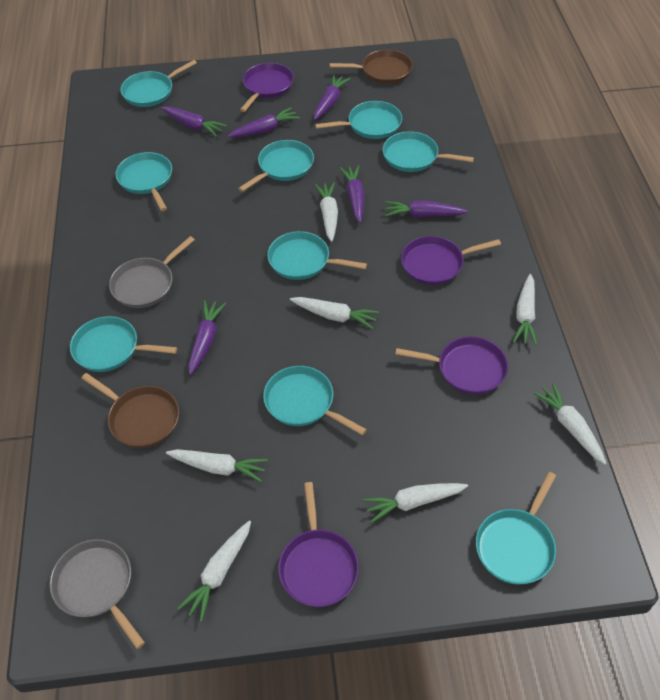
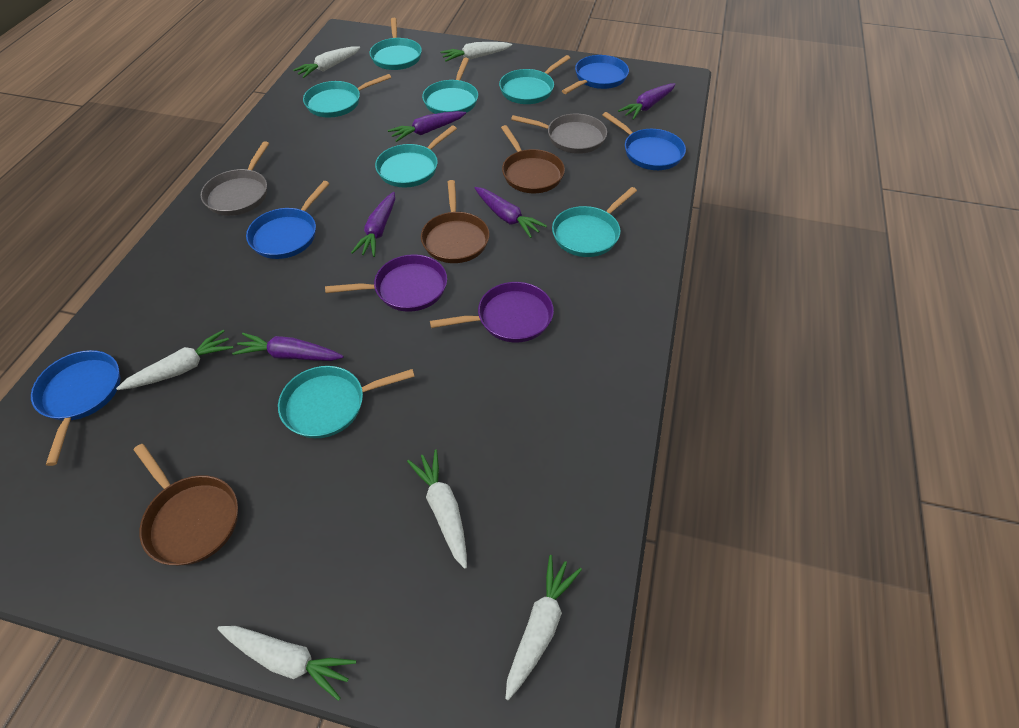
blue pan: none = 0 -> [31,350,120,466] [246,181,330,259] [562,55,629,94] [602,112,686,170] = 4
brown pan: [81,373,179,448] [329,50,413,84] = 2 -> [134,444,238,565] [421,180,489,263] [501,125,565,193] = 3
purple carrot: [161,106,227,136] [188,300,226,375] [228,107,300,137] [314,74,350,120] [339,165,364,223] [385,201,468,217] = 6 -> [232,333,344,361] [351,192,395,257] [388,111,466,142] [475,187,547,238] [618,83,676,120] = 5
purple pan: [240,63,294,112] [278,482,359,607] [395,336,508,395] [401,236,501,285] = 4 -> [325,254,447,312] [430,282,554,342] = 2
turquoise pan: [70,316,177,372] [116,152,172,211] [120,60,197,107] [238,140,314,192] [263,366,367,436] [267,231,367,280] [315,101,402,139] [383,131,474,172] [476,472,556,585] = 9 -> [278,366,415,438] [303,74,391,118] [370,18,422,70] [375,125,457,188] [422,57,478,114] [499,55,570,104] [552,187,637,257] = 7
white carrot: [166,449,268,482] [177,521,251,622] [290,297,379,329] [314,182,338,242] [363,483,468,523] [513,274,537,345] [533,383,607,464] = 7 -> [116,330,233,390] [217,626,356,701] [293,46,360,78] [407,449,467,569] [441,42,512,62] [505,555,582,700] = 6

